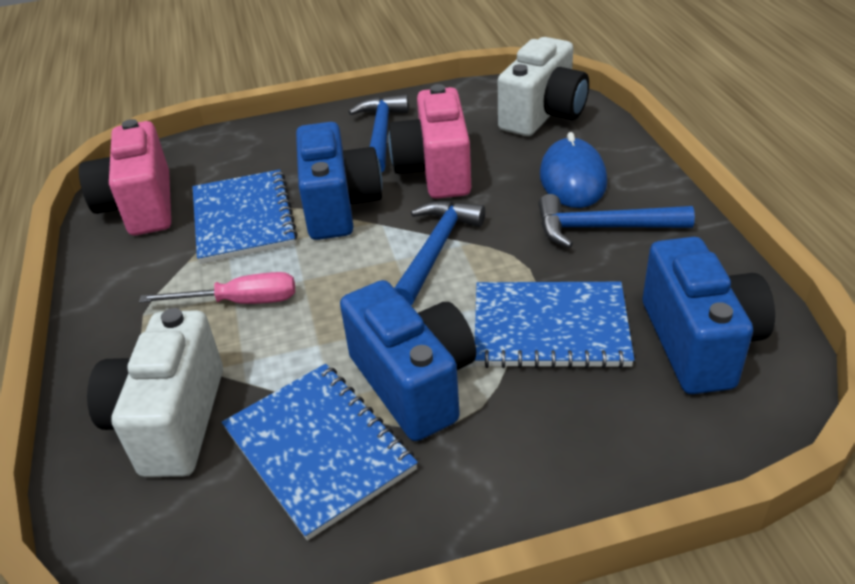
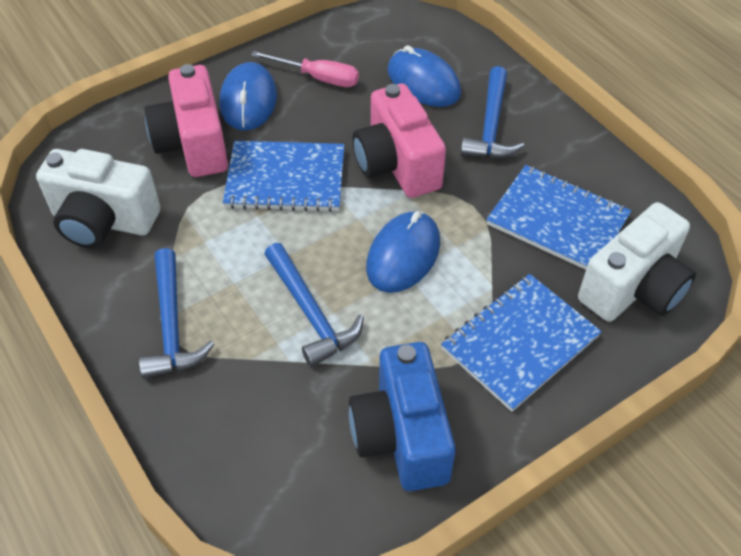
blue camera: [296,122,382,240] [340,280,476,441] [643,237,775,394] = 3 -> [349,342,456,491] = 1
blue mouse: [540,132,607,208] = 1 -> [220,62,277,131] [366,211,440,293] [388,45,461,107] = 3

